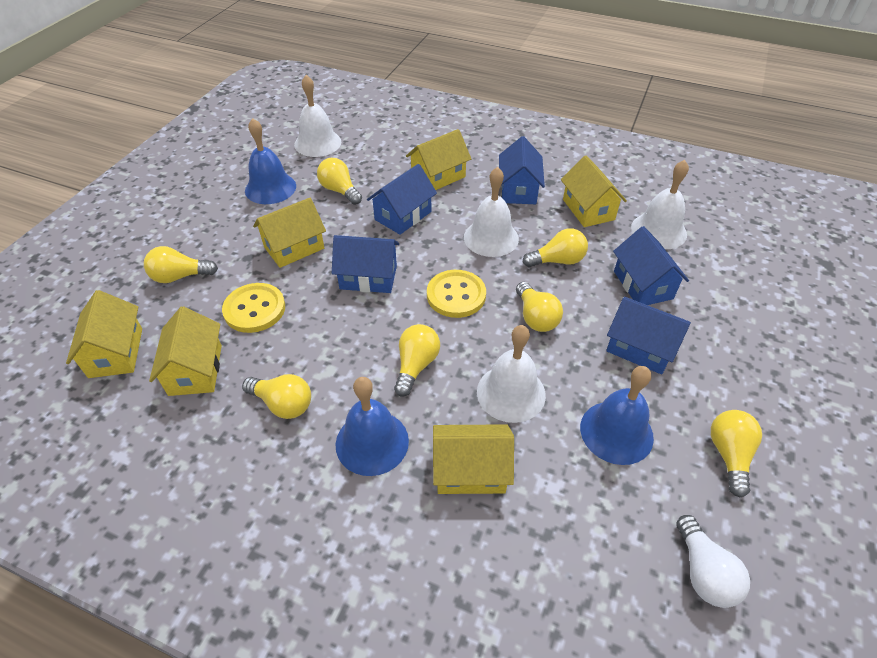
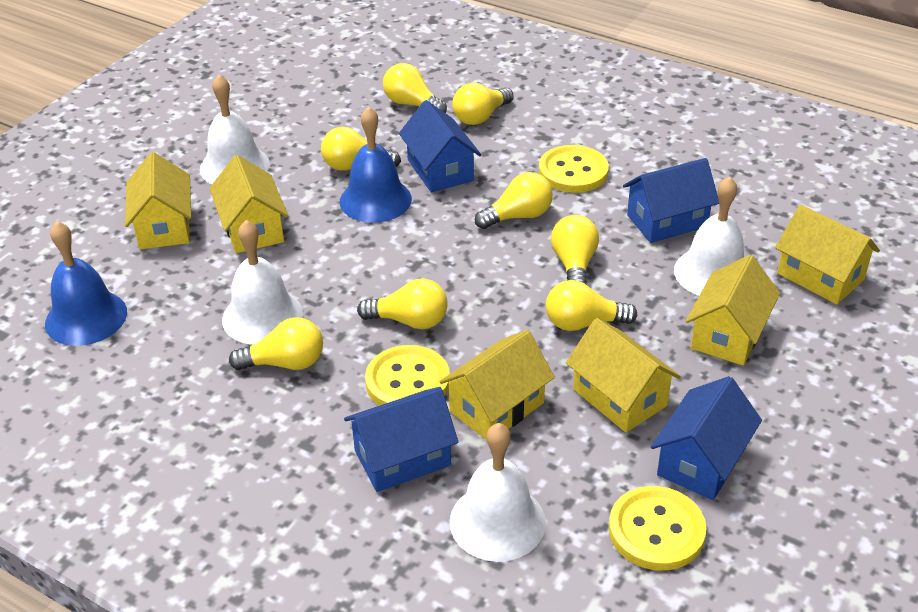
blue bell: [245,118,296,204] [336,377,409,476] [580,366,654,465] = 3 -> [45,221,127,346] [340,106,412,223] = 2
blue house: [332,235,399,293] [367,164,437,235] [499,136,545,204] [606,297,691,374] [613,226,689,305] = 5 -> [344,387,458,492] [399,100,481,192] [623,158,719,243] [651,376,762,500] = 4
white light bulb: [676,515,750,608] = 1 -> none = 0
yellow button: [222,283,285,333] [427,270,486,318] = 2 -> [365,345,450,406] [539,145,609,193] [609,486,707,571] = 3
yellow light bulb: [144,246,218,283] [242,374,311,419] [317,158,362,205] [394,324,440,397] [516,282,563,332] [523,228,588,267] [711,410,762,497] = 7 -> [229,317,323,370] [321,127,401,171] [357,278,448,329] [383,63,447,113] [452,83,514,125] [475,172,553,229] [546,280,637,331] [551,215,599,285] = 8

